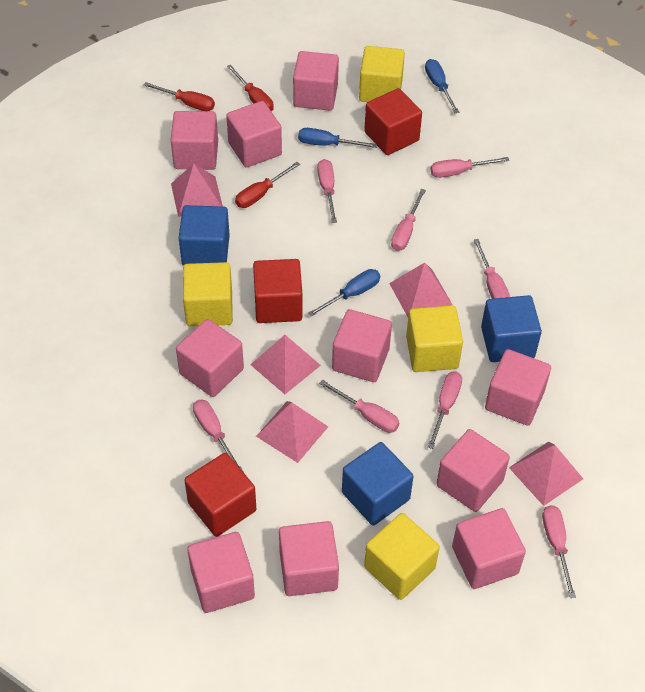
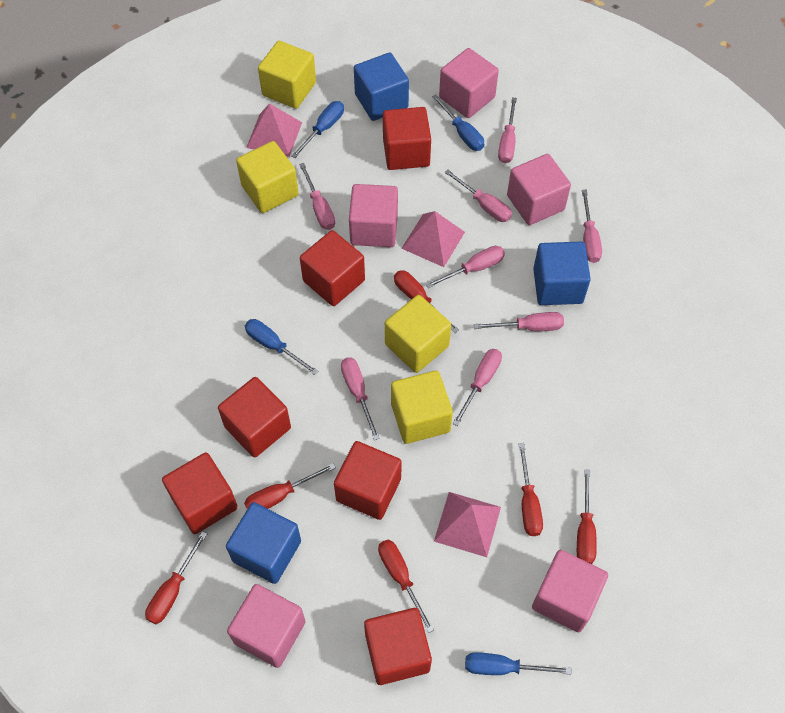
blue screwdriver: [298,128,377,148] [308,269,380,317] [425,59,459,114] = 3 -> [245,319,318,375] [291,101,344,158] [432,94,484,151] [465,652,571,675] = 4
pink cube: [171,111,218,170] [176,319,244,397] [187,532,255,613] [226,101,282,168] [279,521,339,596] [293,51,339,111] [332,309,392,382] [436,429,510,512] [452,508,526,589] [485,349,551,426] = 10 -> [227,584,305,668] [349,184,398,247] [439,48,499,118] [507,154,571,225] [532,550,608,632] = 5
pink pyramid: [171,164,223,217] [250,335,321,394] [256,401,328,463] [389,262,453,317] [509,442,583,506] = 5 -> [246,103,302,157] [401,211,465,267] [434,492,501,557] = 3
red cube: [184,453,256,537] [253,259,302,323] [364,88,422,155] = 3 -> [162,452,238,534] [218,377,291,458] [300,230,365,306] [334,441,402,520] [364,608,432,685] [383,107,431,170] = 6
red screwdriver: [144,82,215,111] [227,65,274,112] [235,162,300,208] = 3 -> [145,531,207,624] [244,463,336,509] [378,540,434,633] [394,270,459,333] [518,443,543,536] [577,469,597,564] = 6

